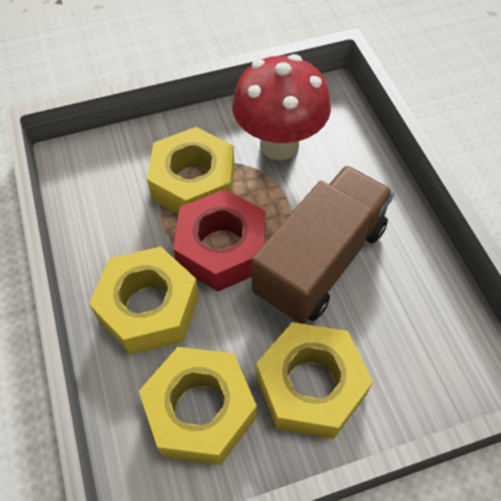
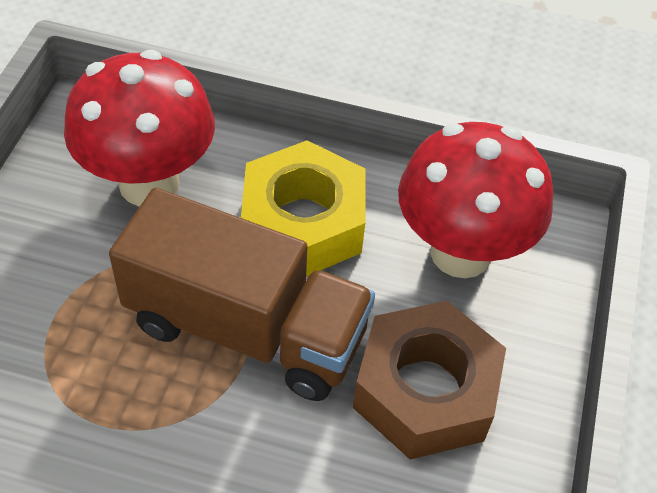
brown nut: none = 0 -> [353,301,506,459] = 1
red mushroom: [232,54,331,160] = 1 -> [64,50,215,207] [398,122,553,278] = 2
red nut: [173,189,266,292] = 1 -> none = 0
yellow nut: [89,247,199,355] [139,347,257,465] [147,127,235,214] [256,322,373,439] = 4 -> [241,140,365,276] = 1

